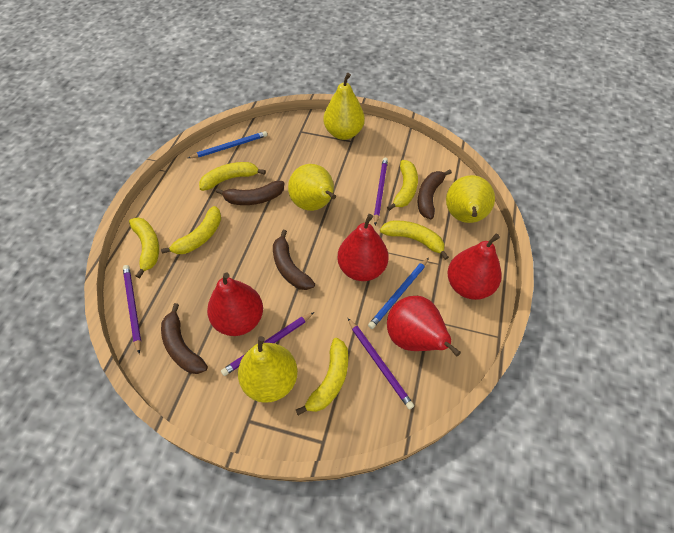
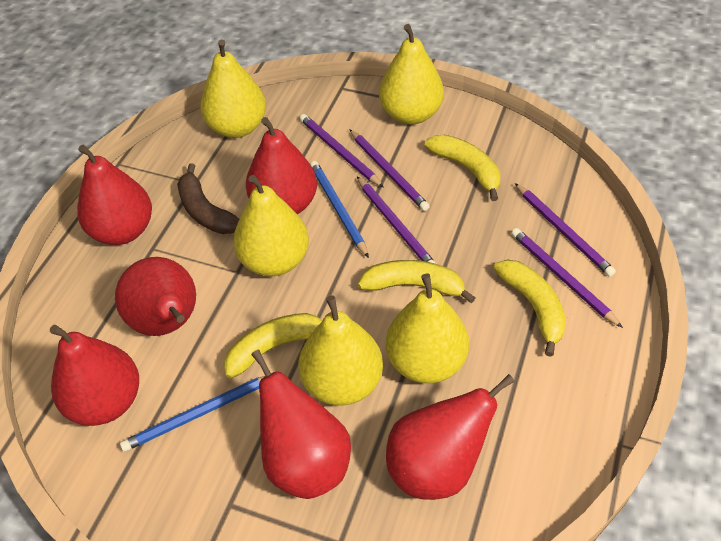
brown banana: [161,303,208,374] [216,181,284,205] [273,230,315,290] [418,169,452,219] = 4 -> [177,163,239,234] = 1
purple pencil: [123,265,141,354] [221,312,314,376] [348,318,414,409] [374,157,388,225] = 4 -> [300,114,384,188] [349,129,430,211] [357,177,436,264] [511,228,623,328] [515,183,616,277] = 5
red pear: [207,272,263,336] [337,214,389,281] [387,296,461,357] [447,234,502,300] = 4 -> [50,325,139,426] [77,145,152,245] [115,257,196,336] [246,117,317,214] [251,350,351,499] [386,374,515,500] = 6
yellow banana: [129,217,159,278] [161,206,221,254] [199,162,266,191] [296,338,348,415] [380,220,449,260] [387,160,418,211] = 6 -> [224,313,322,378] [358,260,476,303] [425,135,500,201] [494,260,566,357] = 4
yellow pear: [238,336,298,403] [288,164,336,211] [323,73,365,140] [446,175,495,223] = 4 -> [200,39,266,138] [233,175,309,276] [298,296,383,406] [379,24,444,125] [386,274,469,383] = 5

